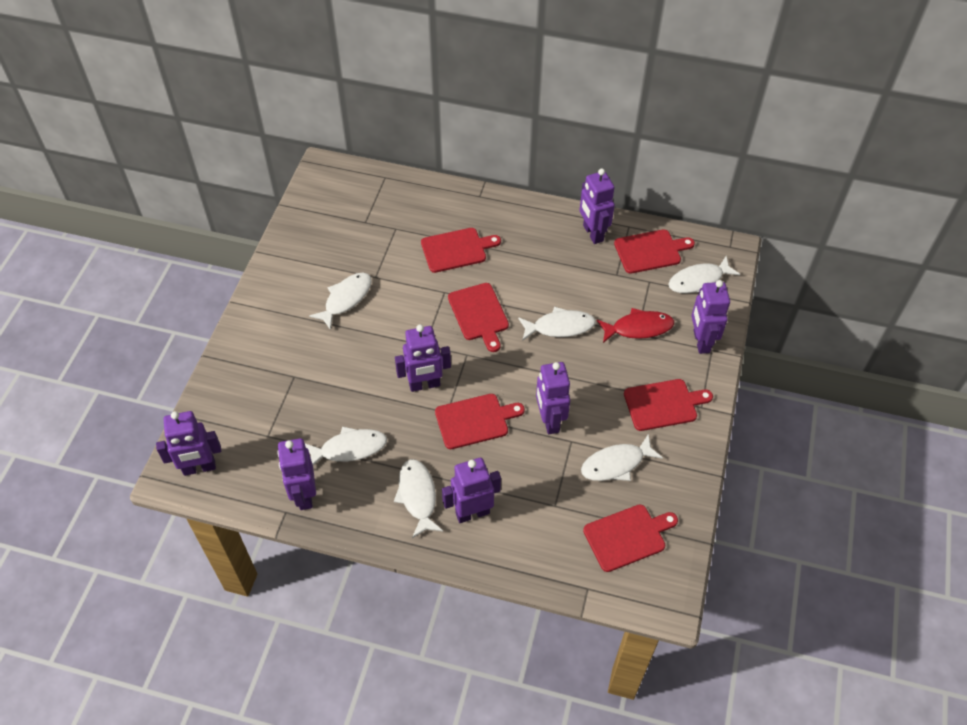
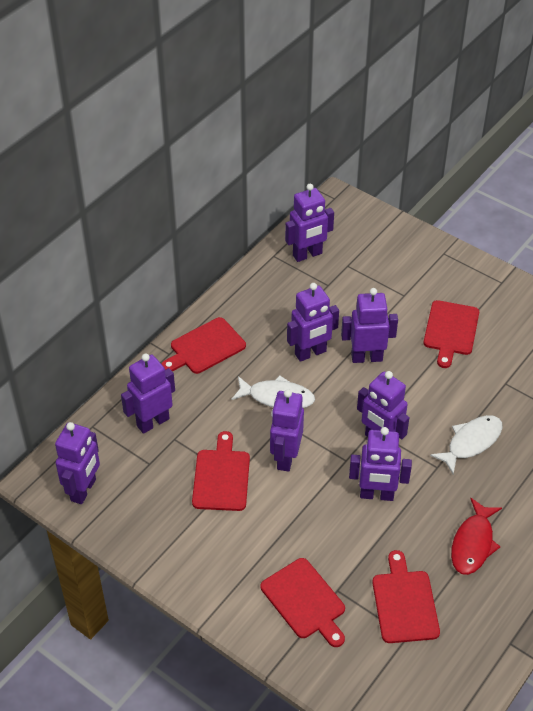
purple robot: [156,411,221,476] [277,438,316,510] [395,324,451,392] [442,458,501,523] [536,362,570,434] [579,168,615,244] [691,280,730,354] = 7 -> [55,422,100,504] [121,353,175,434] [270,389,304,472] [285,184,334,262] [287,283,339,362] [341,288,398,363] [349,427,412,501] [357,371,410,439] = 8
red cutting board: [421,228,501,273] [435,394,525,449] [448,283,509,352] [583,505,678,572] [614,230,695,274] [624,379,713,431] = 6 -> [162,317,246,374] [192,431,250,511] [261,558,345,647] [372,550,440,643] [424,300,479,368] = 5
white fish: [305,426,387,465] [309,273,372,330] [394,459,443,538] [518,307,596,341] [581,433,663,481] [668,256,741,293] = 6 -> [231,375,315,408] [430,415,503,474] = 2

